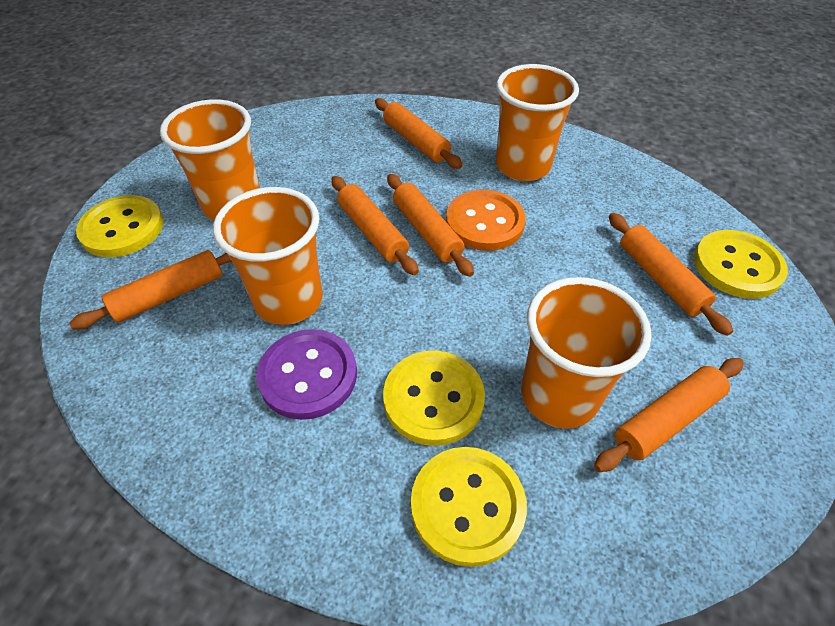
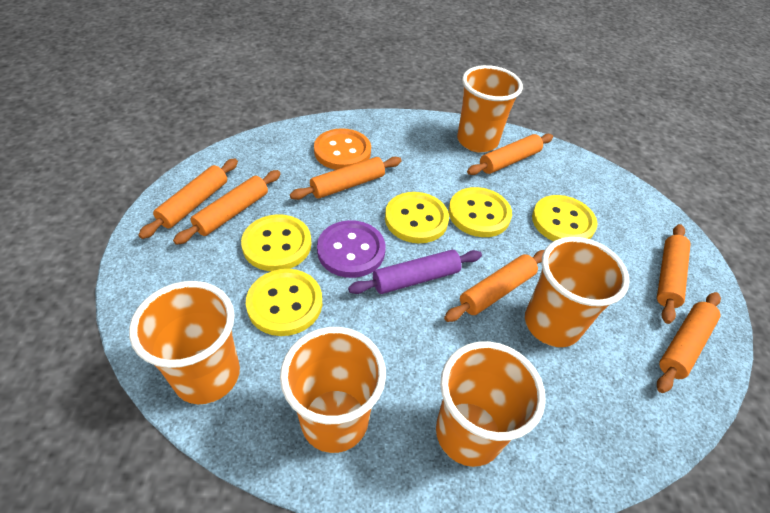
orange cup: [160,99,260,221] [213,187,323,325] [496,64,579,181] [521,277,652,429] = 4 -> [129,281,240,404] [280,327,386,453] [436,341,546,467] [457,65,523,153] [525,237,630,347] = 5
orange rolling pin: [69,250,232,329] [331,176,419,275] [375,98,462,169] [387,174,474,277] [594,358,744,472] [609,213,733,336] = 6 -> [138,159,238,239] [173,170,281,245] [290,157,402,200] [444,250,544,322] [467,134,553,175] [657,224,691,324] [657,292,721,393] = 7
purple rolling pin: none = 0 -> [348,250,482,294] = 1
yellow button: [76,195,164,257] [383,350,485,446] [411,447,527,567] [694,230,788,299] = 4 -> [241,214,312,271] [246,269,322,336] [385,192,449,243] [448,187,512,237] [532,195,597,242] = 5

